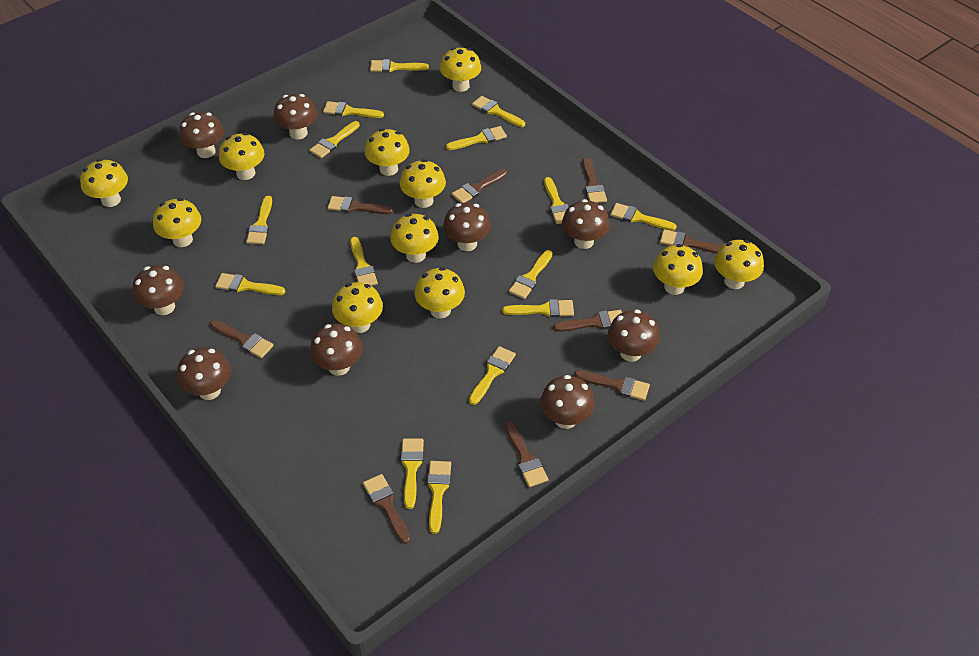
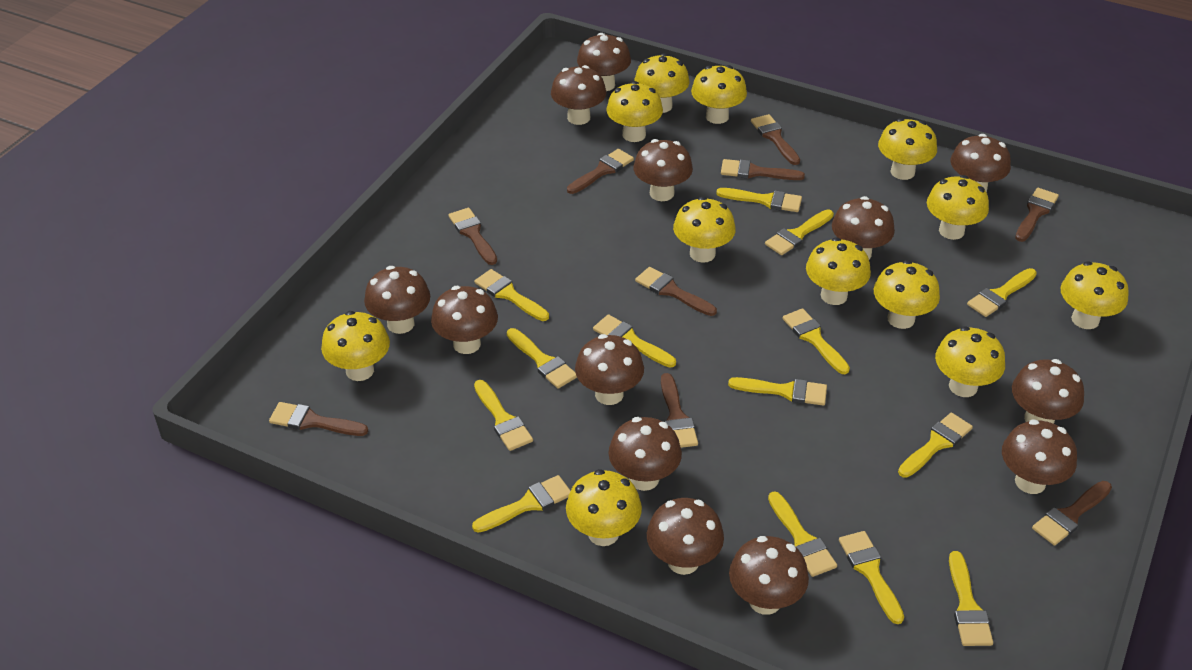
brown mushroom: [133,265,184,315] [177,348,231,400] [179,112,224,158] [273,94,317,140] [310,324,363,376] [443,203,491,251] [540,375,595,429] [562,199,610,249] [608,309,660,362] = 9 -> [364,266,430,334] [431,286,498,354] [551,65,606,125] [575,334,644,405] [577,33,631,91] [608,417,682,491] [633,139,693,201] [647,498,724,575] [729,536,809,615] [832,196,895,259] [951,134,1011,192] [1002,419,1077,494] [1012,359,1084,424] = 13
yellow brush: [215,273,286,295] [246,196,272,244] [309,121,360,158] [323,101,384,118] [350,237,378,286] [370,59,429,72] [401,438,424,509] [427,461,451,534] [446,126,507,150] [469,346,516,405] [472,96,525,127] [502,299,574,317] [509,250,553,299] [544,177,569,224] [610,203,677,231] = 15 -> [472,475,571,533] [474,269,549,321] [474,380,533,451] [507,328,577,389] [593,314,676,368] [716,188,802,212] [728,377,827,406] [765,209,834,255] [768,491,837,577] [782,308,850,374] [839,531,904,624] [898,412,973,478] [949,551,993,646] [967,268,1037,317] = 14
yellow mushroom: [80,159,128,207] [153,198,201,247] [219,133,264,180] [332,282,383,333] [365,129,410,176] [391,213,439,263] [400,159,446,208] [415,267,465,318] [440,47,481,92] [653,244,703,295] [714,240,764,289] = 11 -> [321,311,390,381] [566,469,642,546] [606,81,663,142] [635,53,689,113] [673,197,736,263] [691,65,747,124] [806,237,871,305] [874,260,940,329] [878,118,937,180] [927,175,989,240] [935,326,1005,397] [1060,261,1129,329] = 12

